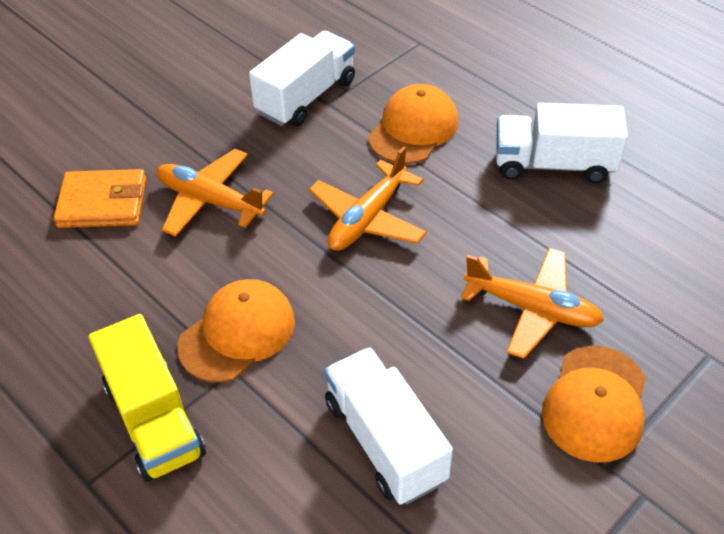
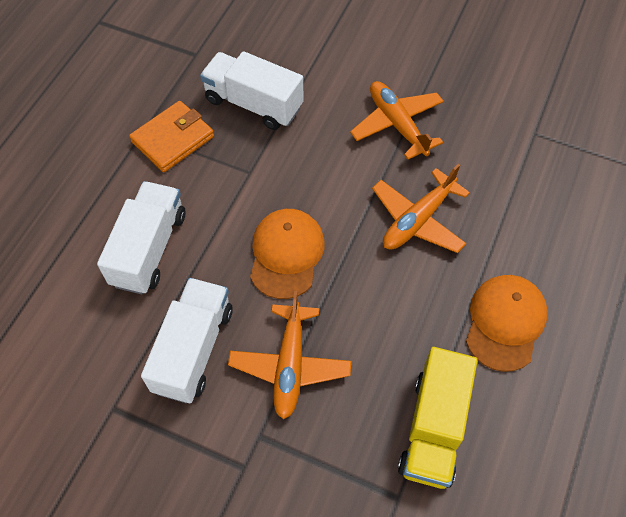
orange cap: [177,279,295,383] [368,84,459,164] [542,346,646,463] = 3 -> [250,209,325,299] [466,275,548,372] = 2

